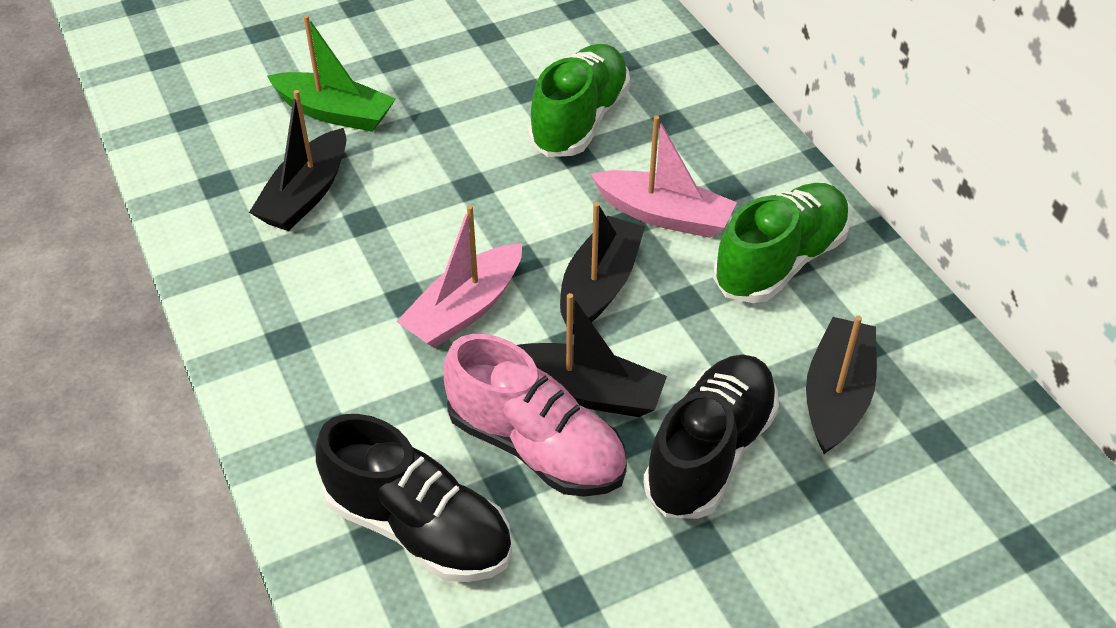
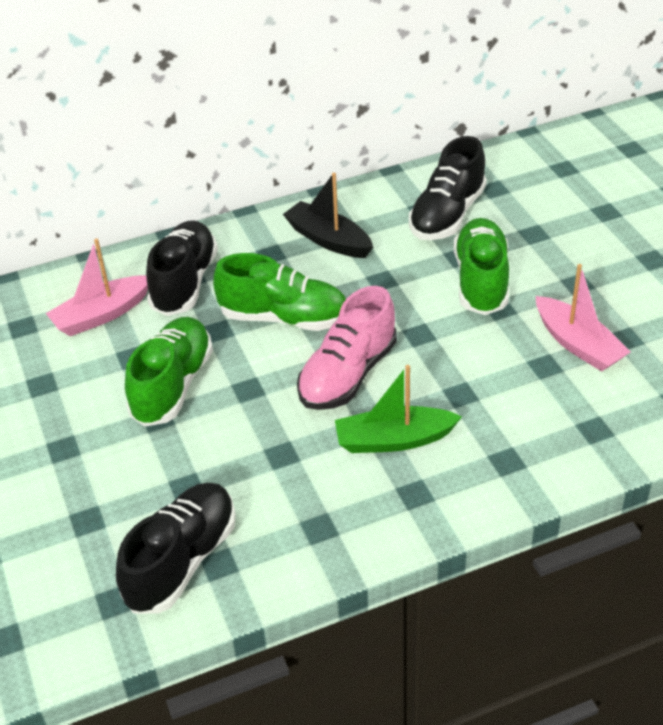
black boat: [249,90,346,231] [517,293,667,417] [560,202,645,334] [806,316,877,454] = 4 -> [283,173,373,258] = 1
black shoe: [316,414,512,582] [643,355,779,519] = 2 -> [116,483,236,614] [146,220,218,316] [409,136,487,240] = 3
green shoe: [528,44,630,157] [713,183,851,303] = 2 -> [125,317,213,427] [213,253,346,331] [454,218,509,315] = 3

